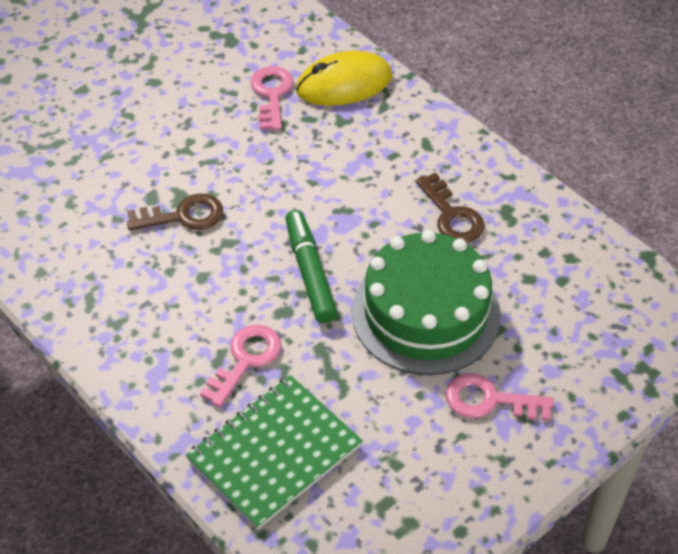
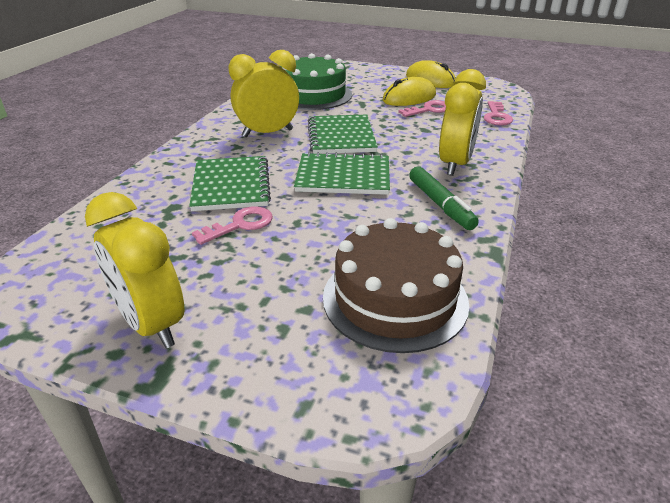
brown cake: none = 0 -> [323,218,469,353] = 1
brown key: [127,193,223,230] [416,172,485,243] = 2 -> none = 0
green notebook: [186,375,363,530] = 1 -> [189,156,271,211] [294,152,390,195] [308,115,378,154] = 3
yellow clock: none = 0 -> [85,192,185,348] [228,50,299,137] [439,69,486,176] = 3
yellow mouse: [296,51,392,106] = 1 -> [383,77,436,106] [406,60,456,88] = 2

